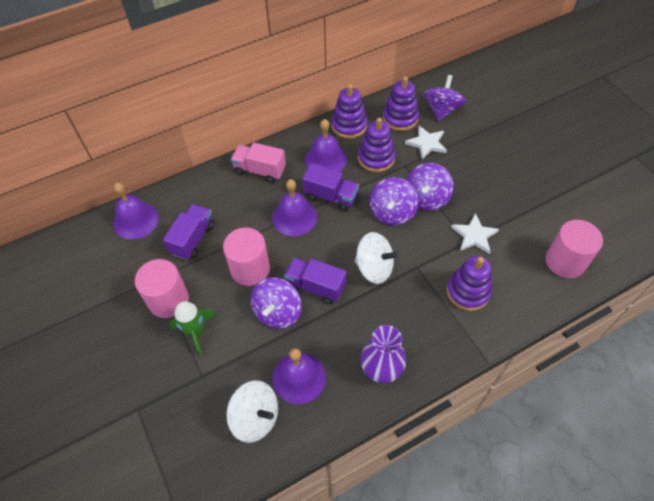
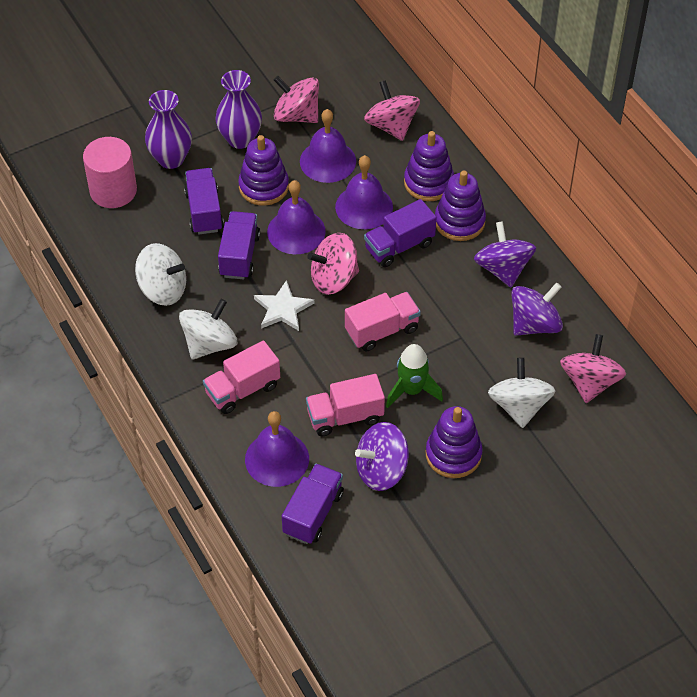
pink cylinder: [135,259,189,318] [223,228,270,286] [545,220,603,278] = 3 -> [83,137,137,208] = 1
pink spinning top: none = 0 -> [274,76,319,123] [307,233,359,295] [364,80,420,141] [560,334,626,403] = 4
pink truck: [231,143,286,183] = 1 -> [203,340,280,414] [306,374,385,436] [345,292,421,351] = 3
purple spinning top: [251,277,302,329] [370,177,418,226] [406,163,454,211] [424,75,466,121] = 4 -> [355,422,409,491] [474,221,536,287] [511,283,563,336] = 3
purple truck: [163,204,214,260] [284,258,346,305] [302,163,359,211] = 3 -> [184,168,224,234] [218,211,260,279] [282,464,344,544] [364,199,437,267] = 4
purple vase: [361,325,406,383] = 1 -> [145,90,192,169] [215,70,262,149] = 2
white spinning top: [226,381,278,443] [355,232,398,284] = 2 -> [135,243,186,306] [179,299,237,359] [488,357,555,428] = 3
white star: [405,126,447,159] [451,213,499,254] = 2 -> [254,280,314,331] = 1

